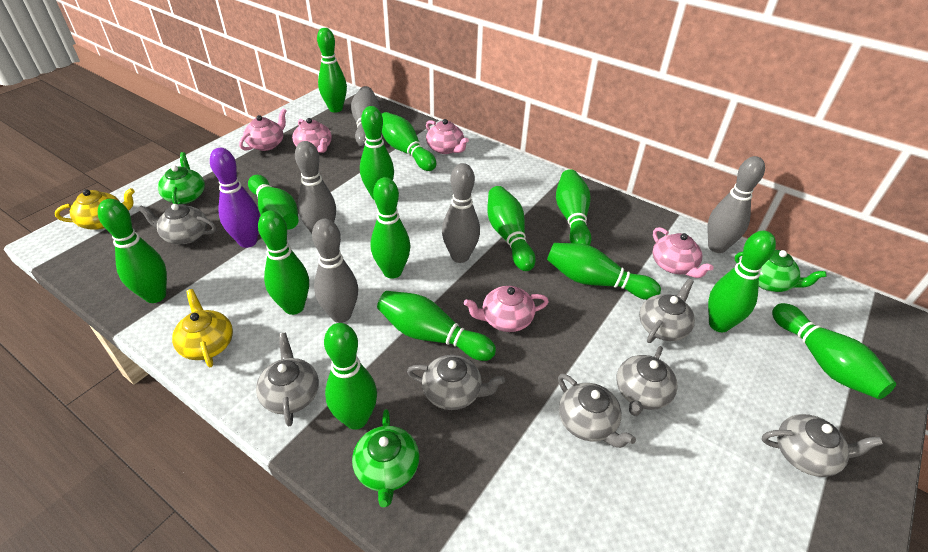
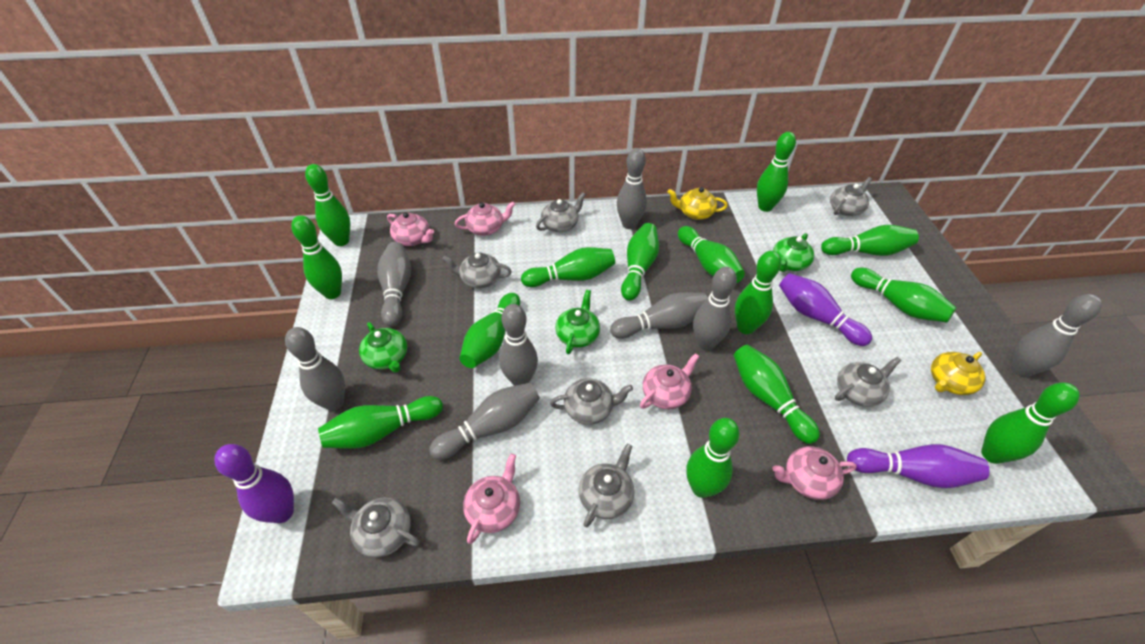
grey bowling pin: [295,141,336,234] [312,219,358,323] [351,86,380,147] [442,163,480,263] [707,156,765,253] = 5 -> [285,327,345,411] [377,242,411,327] [429,383,540,460] [499,304,538,386] [610,292,708,339] [617,148,647,229] [693,267,737,351] [1011,294,1102,377] = 8
purple bowling pin: [210,148,260,248] = 1 -> [214,444,294,523] [779,273,872,346] [847,444,989,488] = 3

